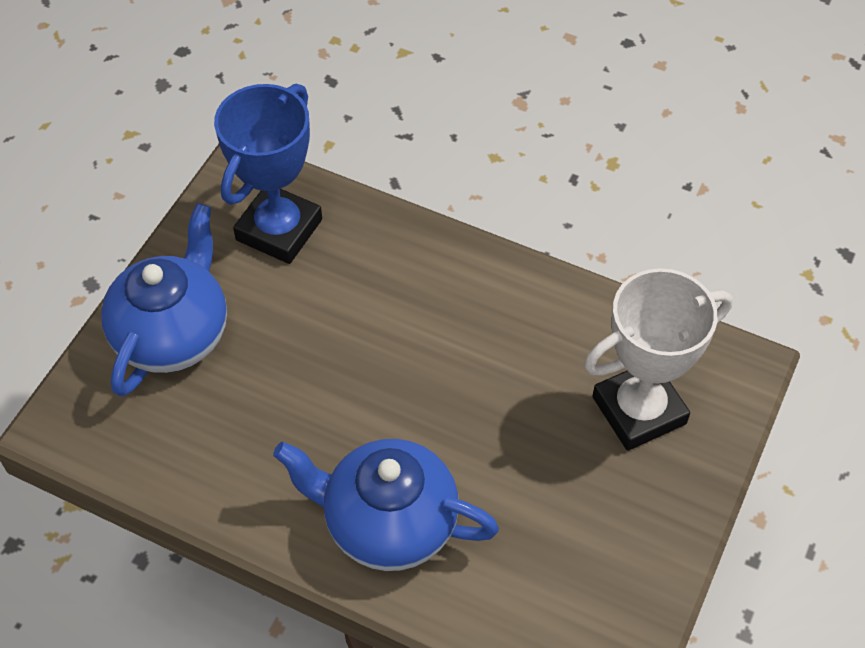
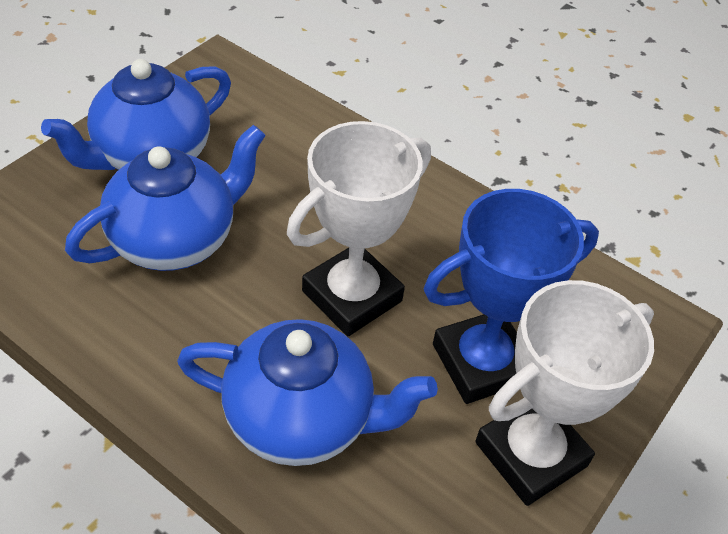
blue teapot: [101,203,227,397] [273,439,499,571] = 2 -> [41,59,231,170] [65,125,266,271] [177,319,438,466] = 3
white trophy: [584,268,733,451] = 1 -> [287,121,431,336] [475,280,654,506] = 2

